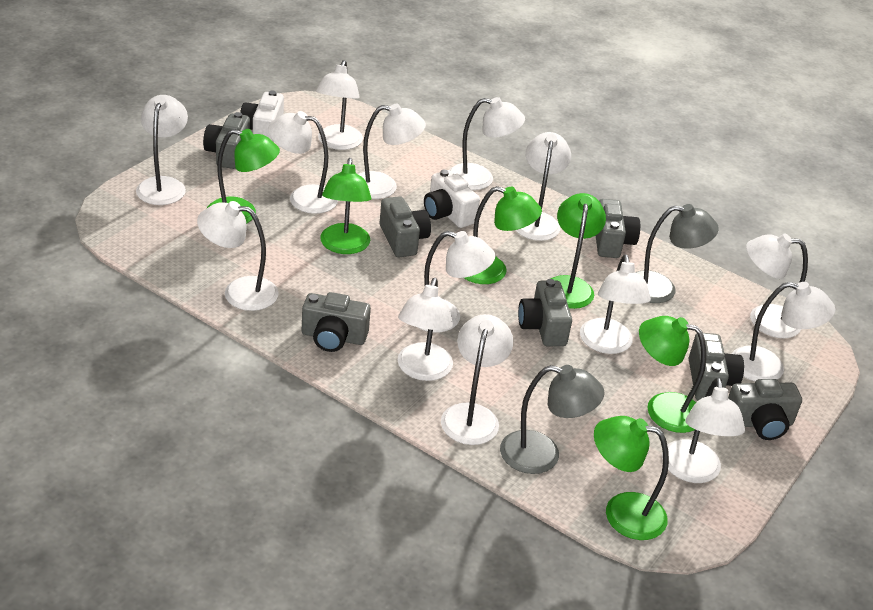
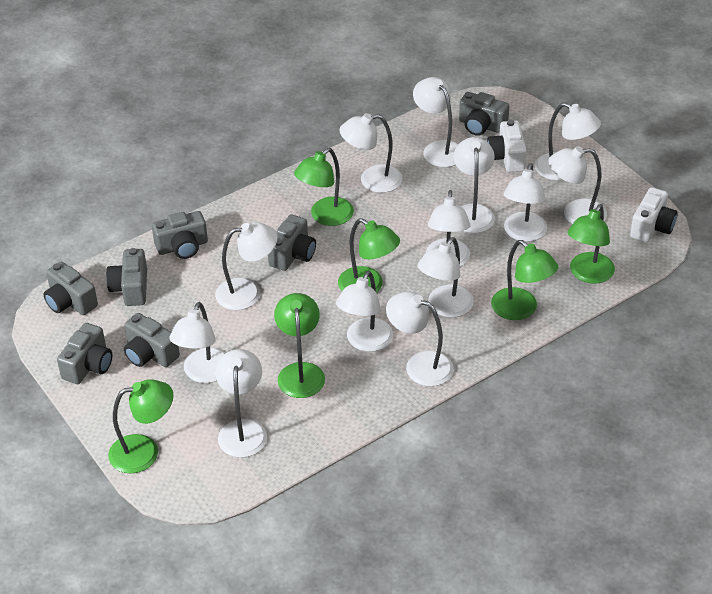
grey lamp: [500,365,604,474] [636,204,719,303] = 2 -> none = 0
white lamp: [136,95,188,205] [197,201,279,311] [268,111,338,214] [316,60,363,150] [358,104,426,199] [398,278,453,381] [417,231,495,333] [441,314,513,445] [449,97,525,190] [515,132,571,241] [580,255,651,354] [662,377,745,483] [731,282,835,381] [746,233,808,338] = 14 -> [170,302,225,383] [215,222,278,310] [215,349,267,458] [336,271,393,352] [340,113,403,193] [386,292,454,387] [413,77,458,167] [417,237,474,317] [426,190,471,267] [454,137,495,233] [504,163,547,242] [535,103,601,180] [549,146,607,224] = 13

